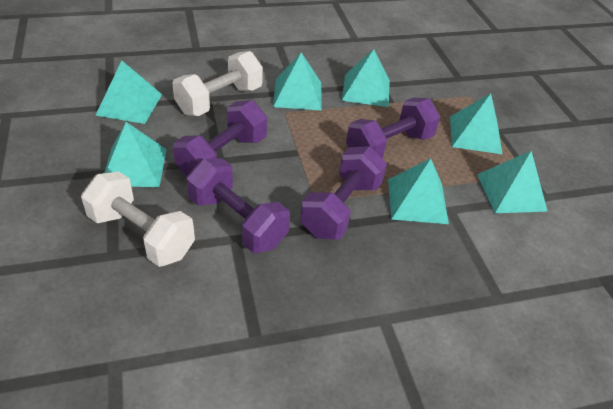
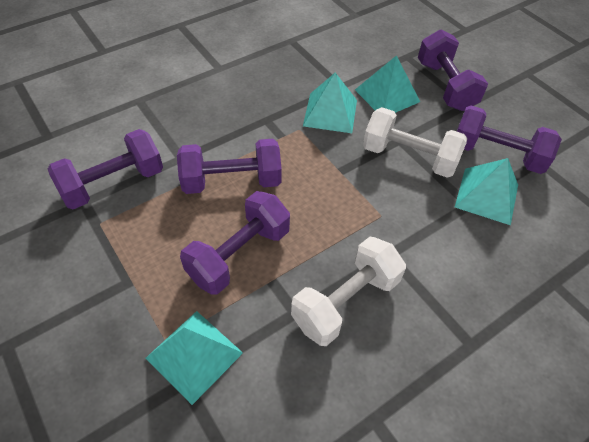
purple dumbbell: [173,100,267,177] [187,158,290,253] [300,146,387,240] [346,97,440,159] = 4 -> [48,129,163,209] [177,139,282,194] [180,191,290,295] [418,30,488,111] [457,105,562,174] = 5
turquoise pyramid: [95,61,162,124] [104,122,167,187] [273,52,321,110] [342,49,390,107] [388,158,449,224] [450,93,502,154] [477,151,548,213] = 7 -> [146,311,243,405] [303,73,357,133] [355,55,420,113] [455,158,518,225] = 4

